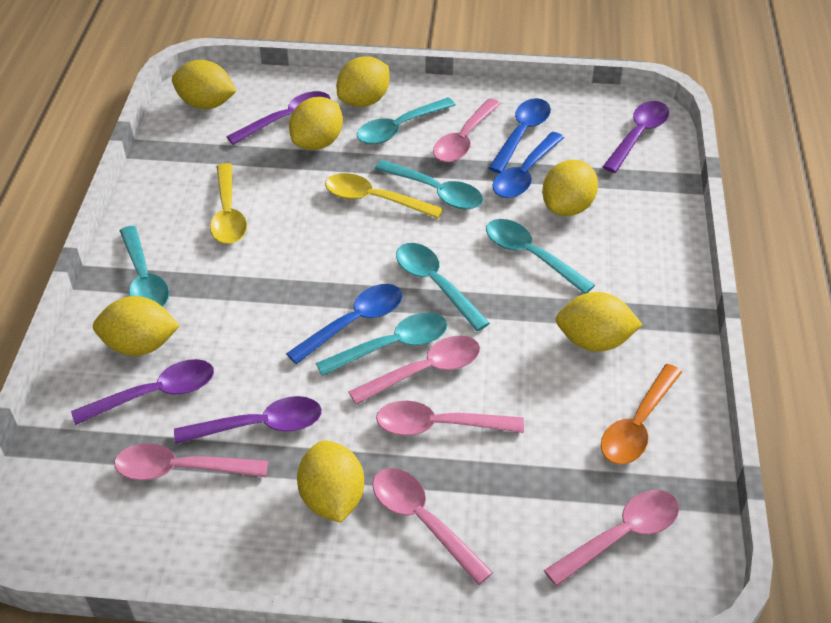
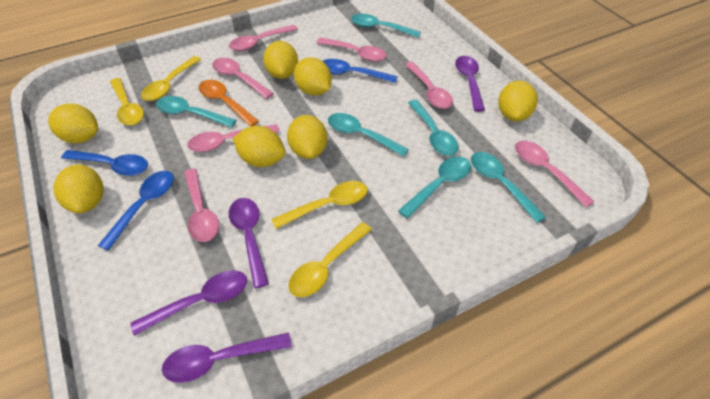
pink spoon: [114,443,268,480] [348,336,480,405] [372,468,493,585] [376,401,524,436] [433,98,501,162] [544,490,679,586] = 6 -> [184,168,219,242] [187,124,279,152] [212,58,274,99] [229,25,298,51] [316,37,387,62] [405,62,453,109] [515,141,595,207] = 7
yellow spoon: [210,163,247,244] [325,173,443,219] = 2 -> [110,78,144,125] [141,56,201,101] [271,181,368,229] [288,222,372,297] = 4

